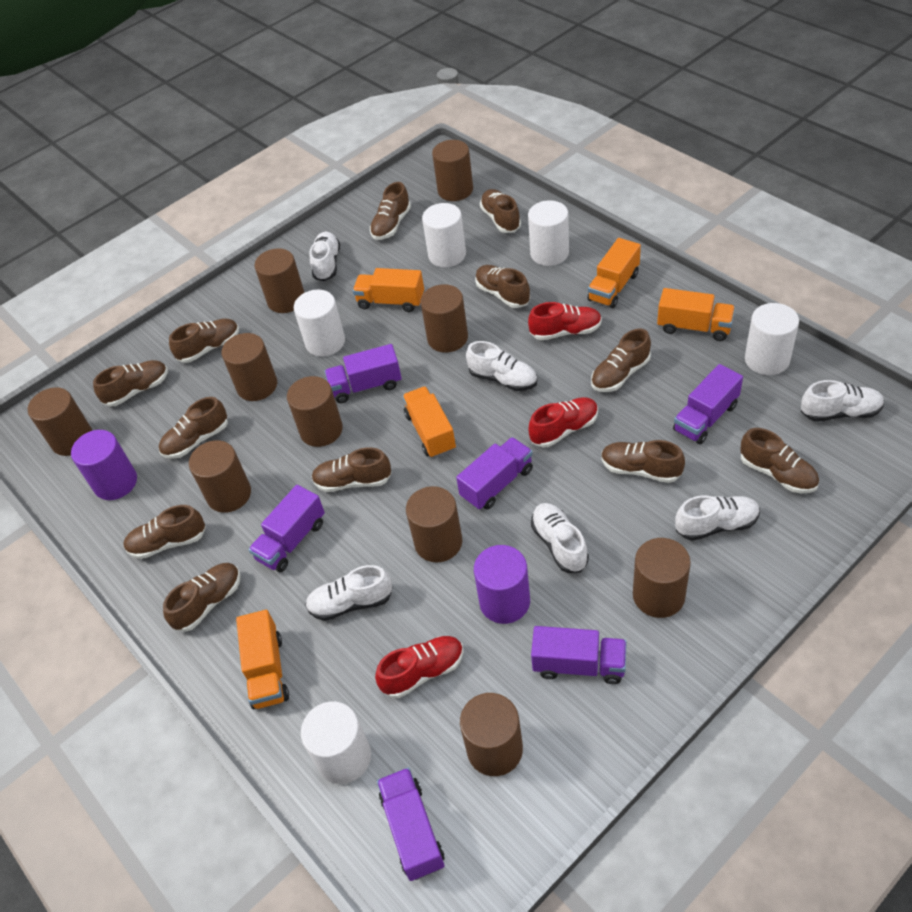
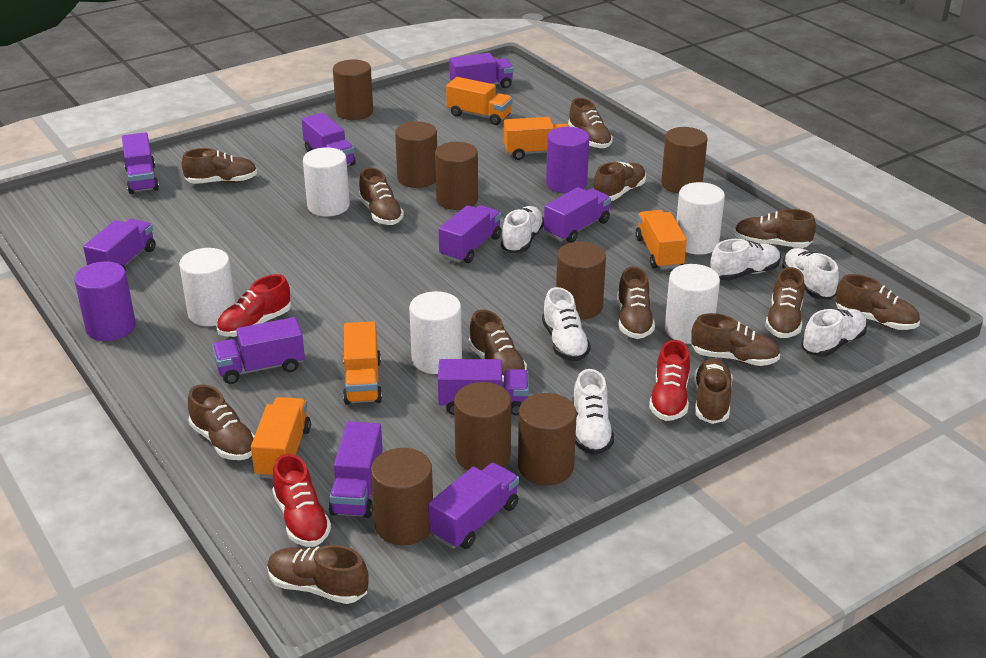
brown cylinder: [28,387,92,456] [189,440,251,513] [221,333,277,401] [254,248,305,313] [287,376,343,447] [406,486,462,563] [420,284,468,353] [432,140,473,201] [460,693,523,776] [633,538,691,618] = 10 -> [333,60,373,120] [371,448,433,545] [395,121,437,188] [435,142,478,210] [454,382,511,470] [518,393,577,485] [556,242,606,320] [661,127,707,194] = 8
brown shoe: [93,360,168,407] [123,505,206,559] [159,397,228,459] [163,563,241,632] [169,318,239,363] [311,447,392,492] [370,182,411,240] [475,265,530,308] [480,189,521,233] [591,329,651,392] [601,440,685,483] [740,428,819,494] = 12 -> [182,148,257,184] [188,384,255,460] [267,545,369,604] [358,167,404,225] [468,309,527,381] [568,98,613,148] [593,162,646,201] [617,266,655,339] [691,313,780,366] [694,358,732,424] [734,209,816,248] [765,267,805,338] [835,274,920,330] = 13
purple truck: [249,485,325,572] [325,344,402,403] [377,768,445,881] [456,437,533,510] [531,626,627,684] [673,364,743,444] = 6 -> [83,219,155,271] [122,132,159,194] [212,317,305,384] [301,113,356,166] [329,421,383,518] [428,463,519,549] [438,359,529,415] [439,205,501,263] [449,53,514,88] [544,187,611,243] = 10

